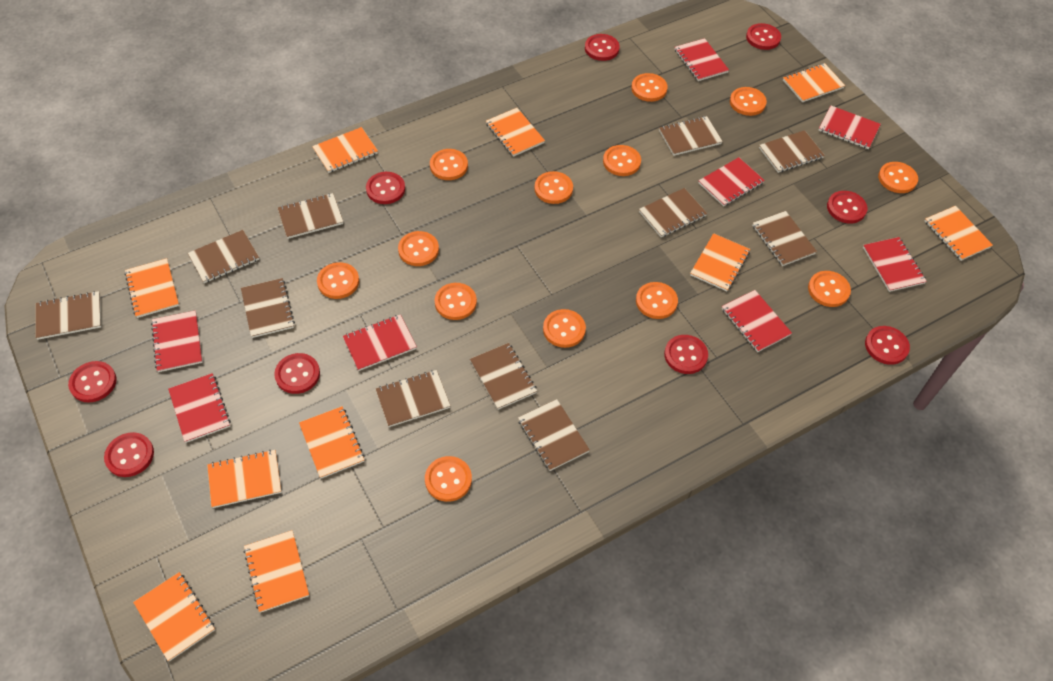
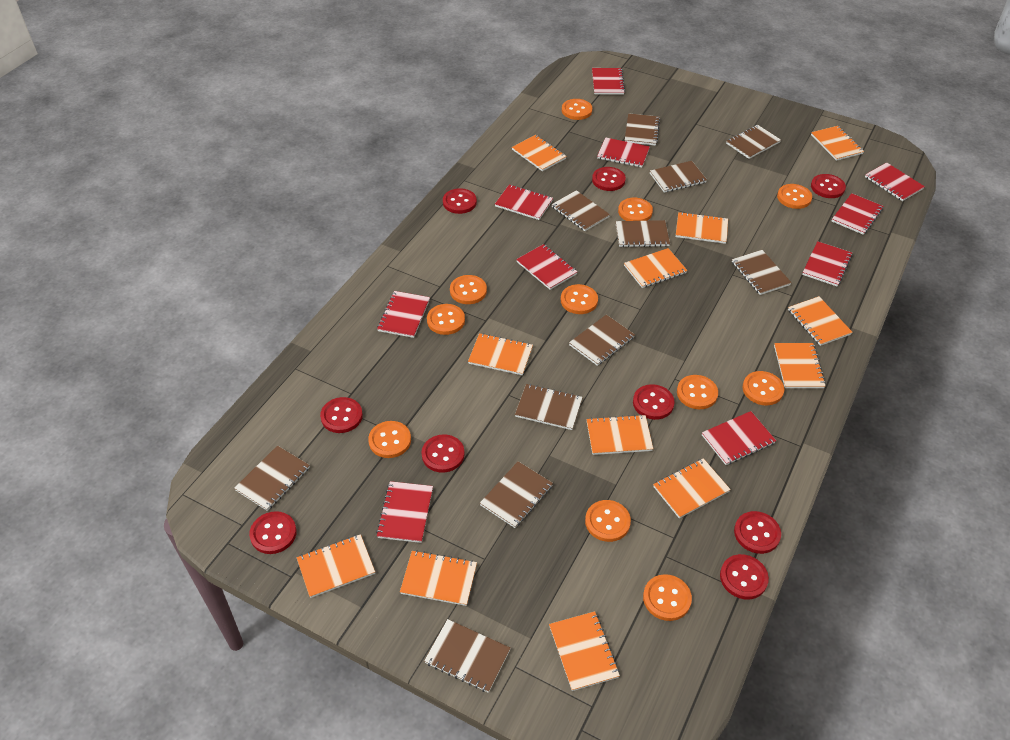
orange button: [317,262,359,299] [398,231,439,266] [425,456,472,502] [430,149,468,180] [435,283,477,320] [534,171,573,204] [543,309,586,348] [603,145,641,176] [631,73,668,102] [636,282,678,319] [730,87,767,116] [808,271,851,307] [878,162,918,193] = 13 -> [368,421,411,458] [427,304,465,335] [450,275,487,304] [561,284,598,314] [562,99,592,120] [585,500,631,542] [618,198,653,221] [643,574,692,621] [677,375,718,409] [742,371,784,405] [777,184,812,209] = 11
orange notebook: [125,258,179,318] [133,572,215,661] [207,450,282,508] [244,530,309,613] [299,406,365,478] [312,127,378,173] [486,108,545,157] [690,233,750,291] [783,63,845,102] [925,206,993,261] = 10 -> [297,534,375,598] [400,550,477,606] [468,333,533,375] [512,135,567,171] [549,611,620,691] [586,414,653,455] [624,248,688,288] [653,458,731,519] [676,212,728,244] [774,343,826,388] [788,296,852,346] [811,126,864,161] = 12
red notebook: [151,310,202,372] [168,373,231,443] [343,314,417,371] [674,38,729,81] [698,157,765,206] [722,290,792,352] [819,106,881,149] [863,237,927,292] = 8 -> [376,481,433,543] [377,291,430,338] [495,185,553,220] [516,244,577,290] [592,68,625,95] [597,137,650,167] [702,411,776,465] [802,241,852,286] [832,193,884,235] [865,162,925,201] = 10

